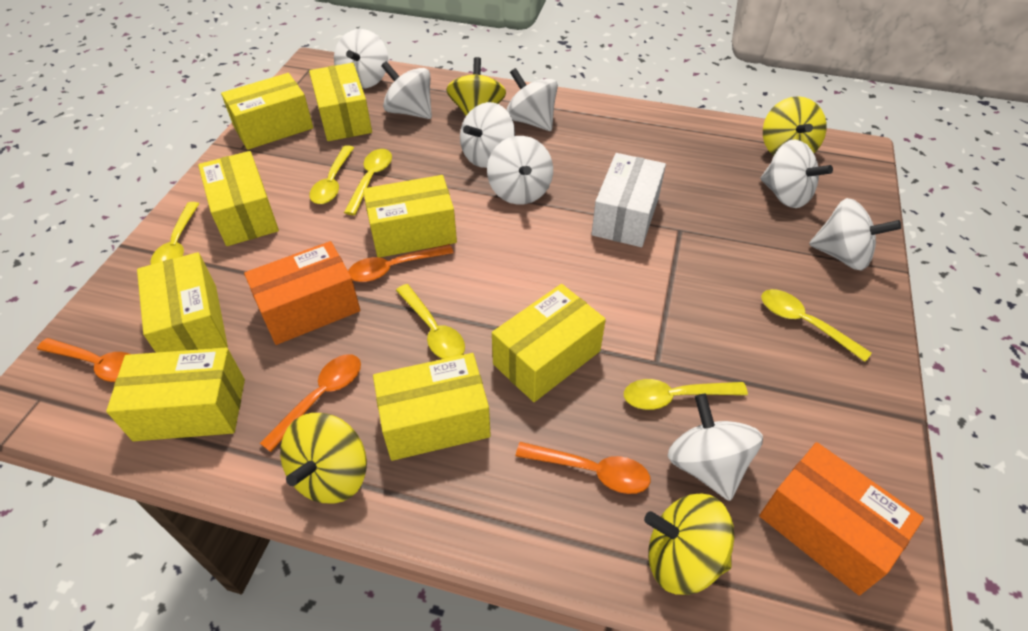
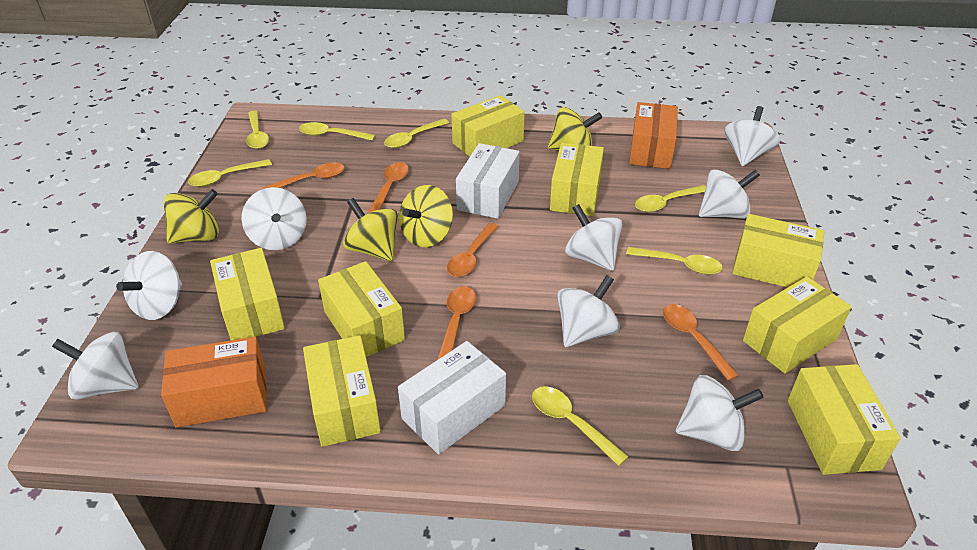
orange spoon: [37,338,130,382] [260,354,361,452] [348,244,454,282] [516,442,651,494] = 4 -> [262,162,345,189] [367,162,409,214] [437,286,476,360] [447,223,499,277] [663,304,739,381] = 5
white box: [591,153,666,247] = 1 -> [398,341,506,454] [456,143,520,219] = 2
yellow spoon: [150,202,200,265] [309,145,354,204] [344,149,392,215] [396,284,465,359] [624,379,748,410] [761,289,872,362] = 6 -> [188,159,272,187] [246,111,269,149] [299,122,375,141] [384,119,449,148] [532,386,628,466] [626,247,723,275] [635,185,706,212] = 7

